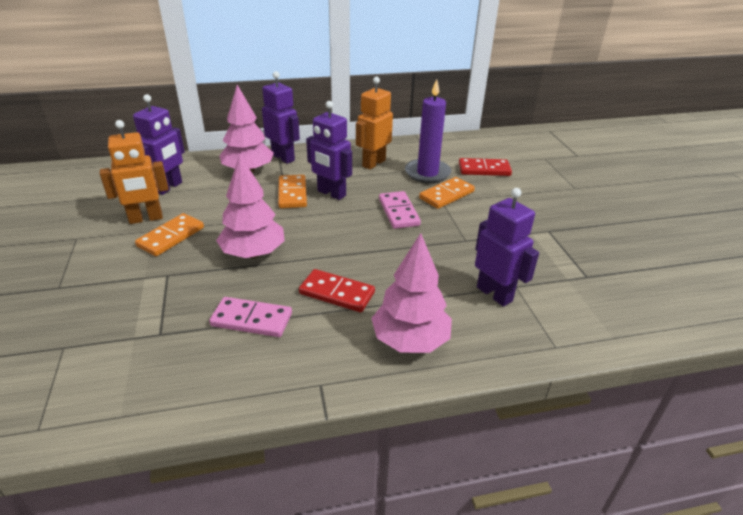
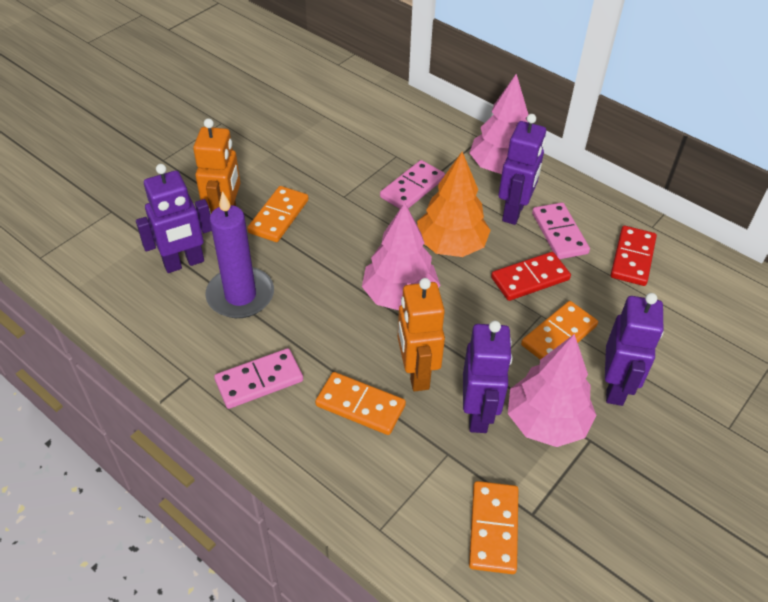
orange domino: [135,213,204,256] [278,175,307,208] [419,177,475,209] = 3 -> [247,186,308,242] [315,372,406,435] [469,481,519,574] [521,301,598,360] = 4
orange tree: none = 0 -> [417,151,491,257] = 1
pink domino: [209,297,292,337] [379,191,421,229] = 2 -> [214,348,303,409] [380,160,445,209] [532,203,590,259] = 3

